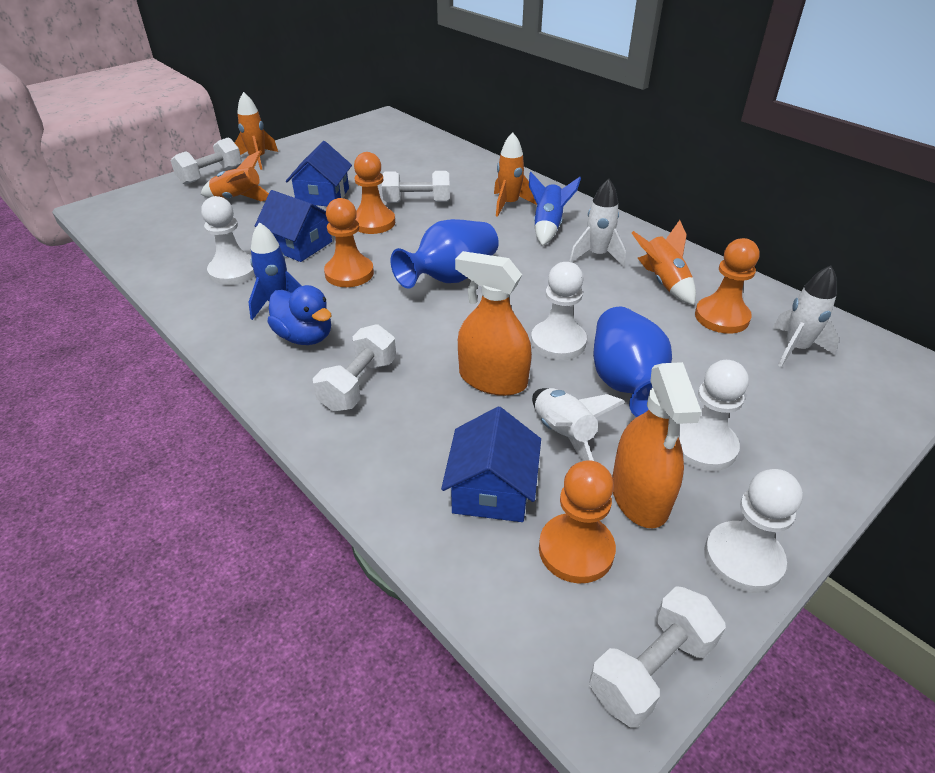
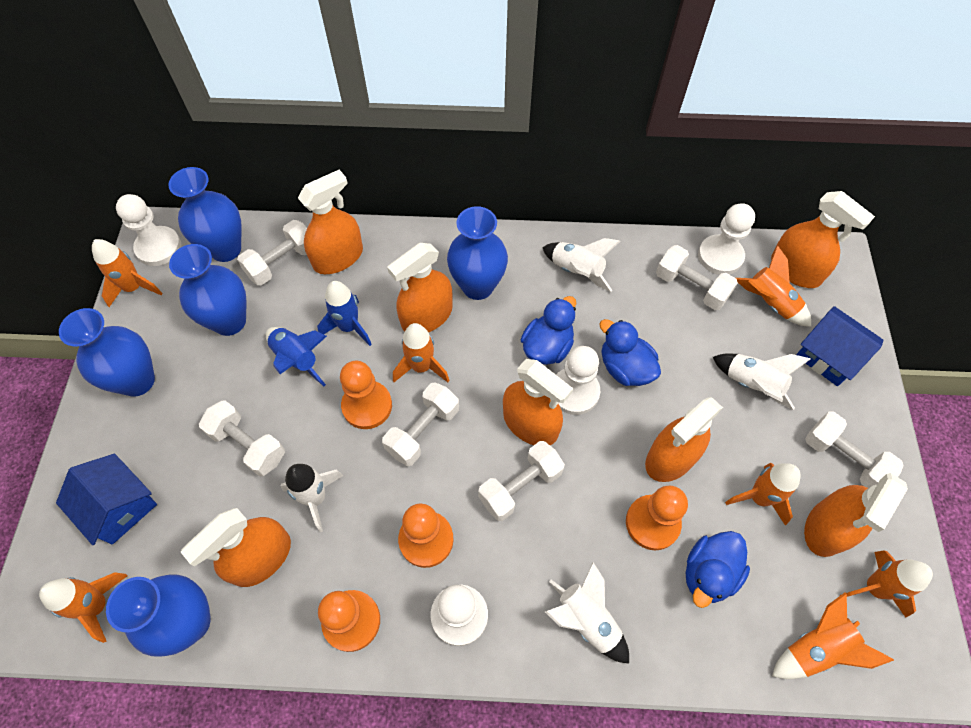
blue duck: [267,285,331,345] = 1 -> [521,296,576,365] [600,319,661,386] [686,531,750,608] = 3
blue house: [255,190,332,262] [286,141,352,206] [441,407,541,522] = 3 -> [56,454,157,545] [796,306,884,386] = 2
blue vase: [391,219,499,288] [593,307,672,417] = 2 -> [59,308,155,397] [106,574,211,657] [168,167,242,262] [169,244,247,336] [447,206,508,300] = 5
orange rocket: [201,150,269,201] [235,92,278,170] [494,132,537,217] [632,220,696,305] = 4 -> [39,572,128,643] [92,239,162,307] [393,323,450,382] [725,463,801,526] [736,246,811,327] [772,593,894,679] [840,551,933,618] = 7
orange spray bottle: [455,251,532,396] [612,362,701,528] = 2 -> [181,508,291,587] [298,170,363,274] [387,243,453,333] [503,359,573,445] [645,397,723,482] [771,191,875,288] [804,473,908,557] = 7
white dumbbell: [171,138,242,185] [313,324,396,412] [382,171,450,203] [589,586,726,728] = 4 -> [199,400,285,476] [237,220,307,285] [382,382,459,466] [478,441,565,521] [656,245,738,310] [805,412,903,488] = 6
white rocket: [532,388,625,461] [570,179,626,267] [773,266,839,367] = 3 -> [280,464,343,532] [542,238,620,292] [545,562,629,664] [713,353,811,410] = 4

